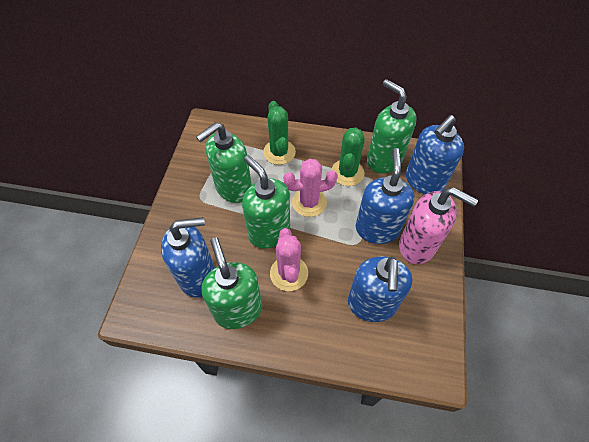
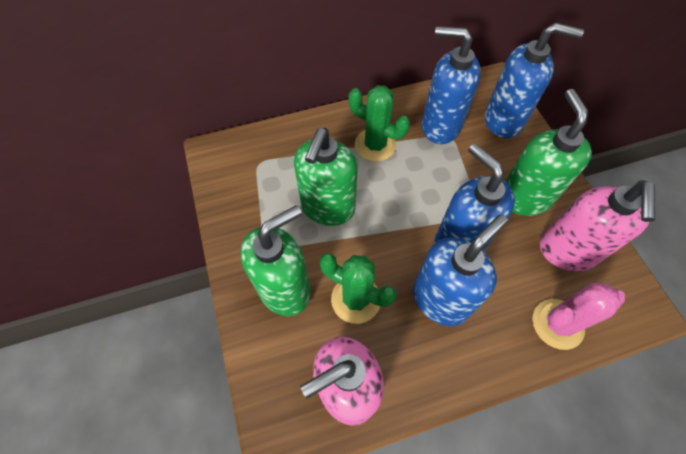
green soap dispenser: [196,122,252,203] [201,238,262,329] [242,155,290,249] [367,79,417,173] = 4 -> [241,205,311,316] [294,128,358,226] [505,89,592,216] = 3
pink cactus: [270,228,308,291] [283,159,338,217] = 2 -> [532,283,625,350] = 1
pink soap dispenser: [399,187,478,264] = 1 -> [301,337,384,426] [540,180,655,271] = 2

